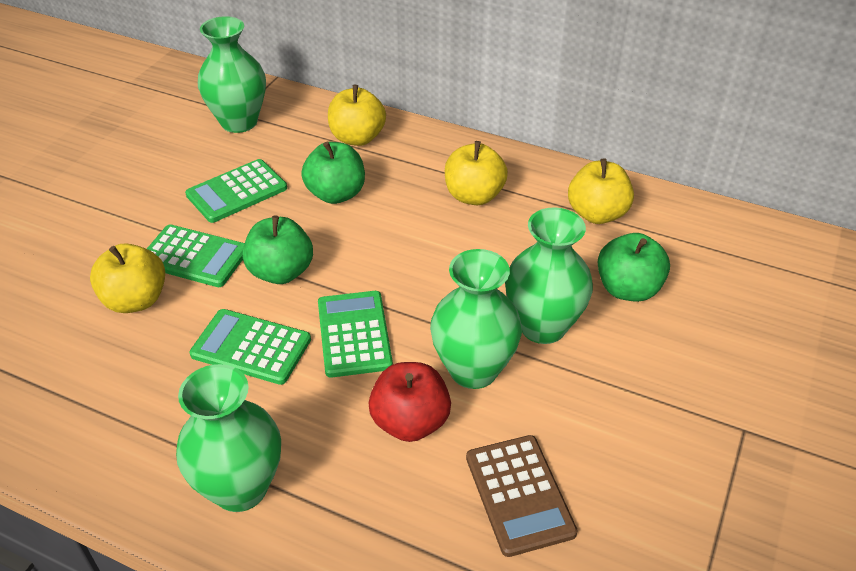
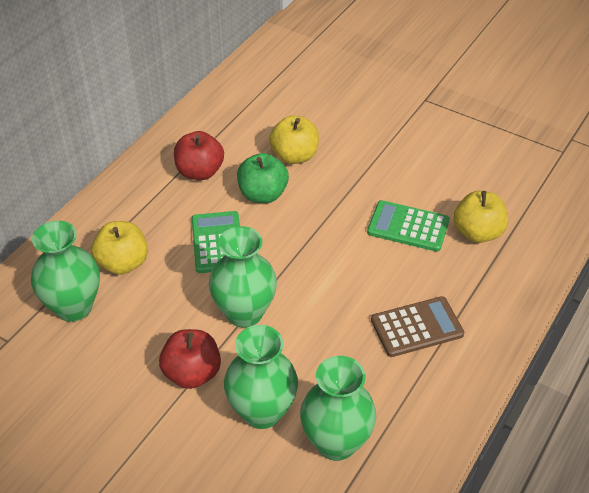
green apple: [243,215,313,284] [301,142,365,204] [598,233,670,302] = 3 -> [237,153,289,203] = 1
green calculator: [147,224,245,287] [185,159,287,223] [190,309,311,385] [318,291,393,378] = 4 -> [192,211,240,273] [367,200,450,252] = 2
red apple: [369,362,451,442] = 1 -> [159,329,221,389] [174,131,224,180] = 2
yellow apple: [90,243,165,313] [328,85,386,146] [445,141,508,205] [568,159,634,224] = 4 -> [91,221,148,275] [269,115,319,164] [454,191,508,243] = 3

